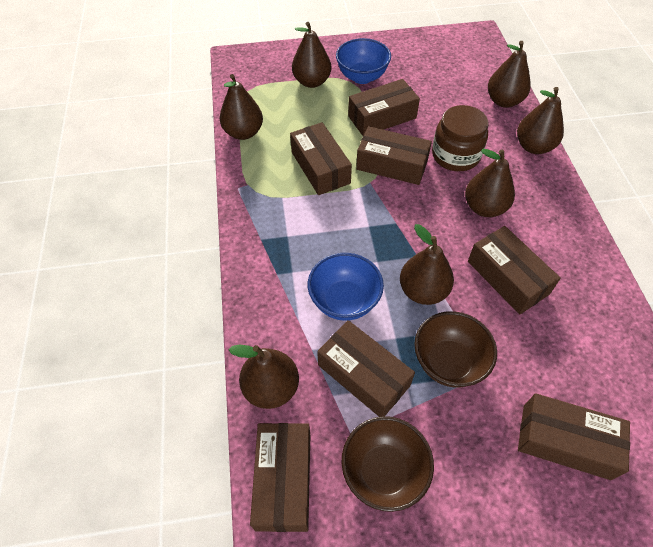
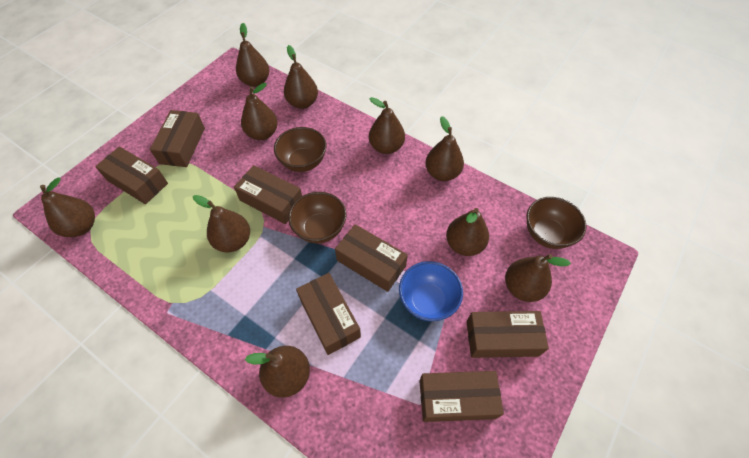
blue bowl: [308,253,384,321] [336,38,391,84] = 2 -> [399,261,463,321] = 1
brown bowl: [342,416,434,512] [414,311,497,387] = 2 -> [274,127,327,172] [288,192,346,243] [527,197,586,249] = 3
brown jar: [432,105,488,171] = 1 -> none = 0
brown pear: [220,74,263,140] [229,345,299,409] [292,22,331,88] [400,224,454,305] [465,149,515,217] [488,41,531,108] [517,87,564,154] = 7 -> [40,177,95,237] [193,195,250,253] [236,23,269,87] [241,83,278,140] [245,346,310,398] [284,45,318,109] [369,97,405,154] [425,116,464,181] [446,208,489,256] [505,254,571,302] = 10

